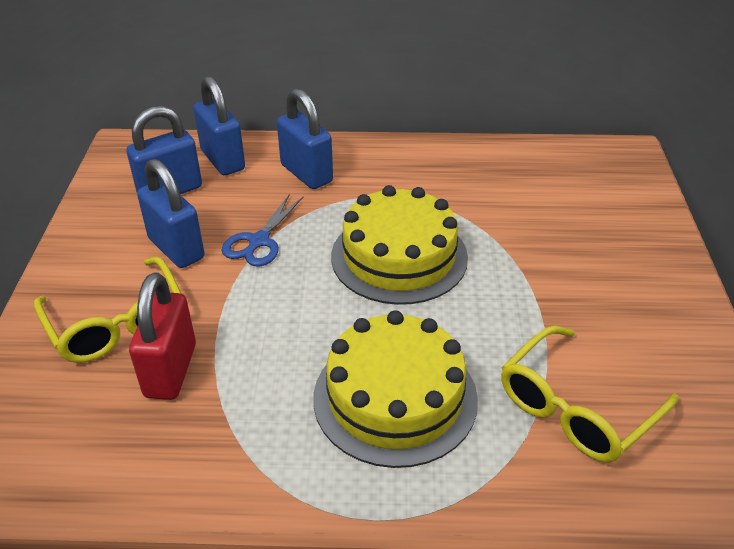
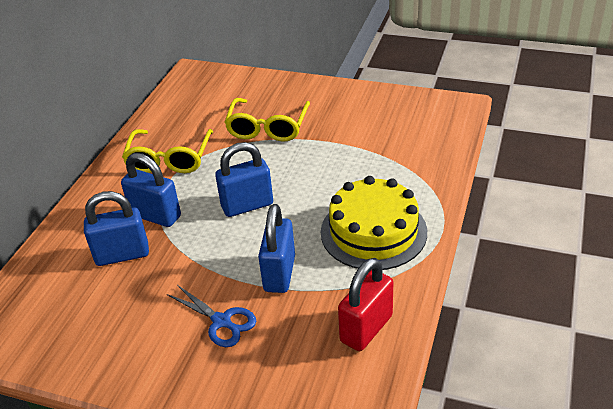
yellow cake: [313,310,478,468] [331,185,468,305] = 2 -> [321,176,427,270] = 1

